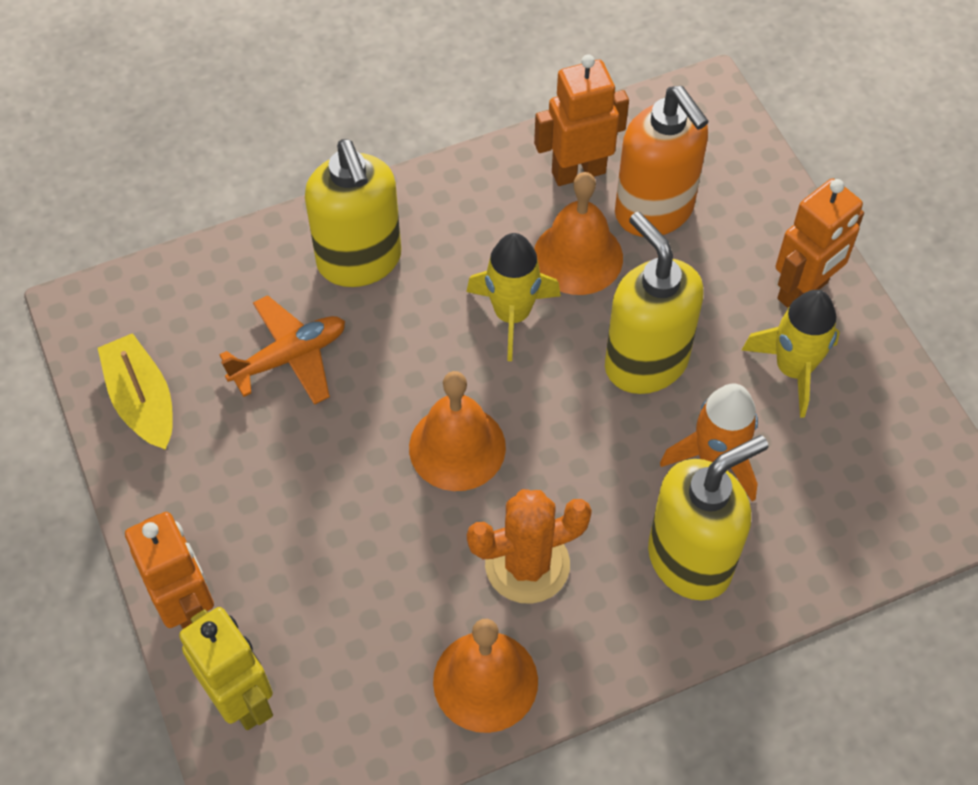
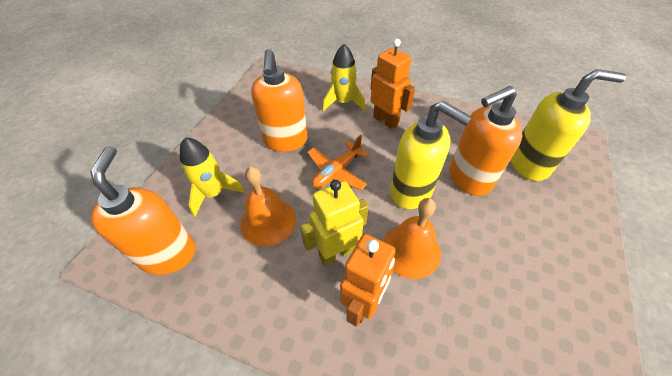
orange bell: [409,371,506,491] [433,619,538,733] [534,172,623,295] = 3 -> [241,166,296,246] [383,198,441,279] = 2
orange cactus: [467,489,592,604] = 1 -> none = 0
orange robot: [125,512,214,629] [534,54,629,186] [776,178,864,308] = 3 -> [340,234,396,327] [370,39,415,129] = 2
orange rocket: [660,383,758,502] = 1 -> none = 0
orange soap dispenser: [615,86,709,237] = 1 -> [91,146,196,275] [251,49,308,152] [449,86,522,196] = 3
yellow boat: [98,333,173,450] = 1 -> none = 0
yellow soap dispenser: [305,139,401,287] [605,212,704,394] [648,435,768,600] = 3 -> [390,101,472,209] [511,69,626,181] = 2

